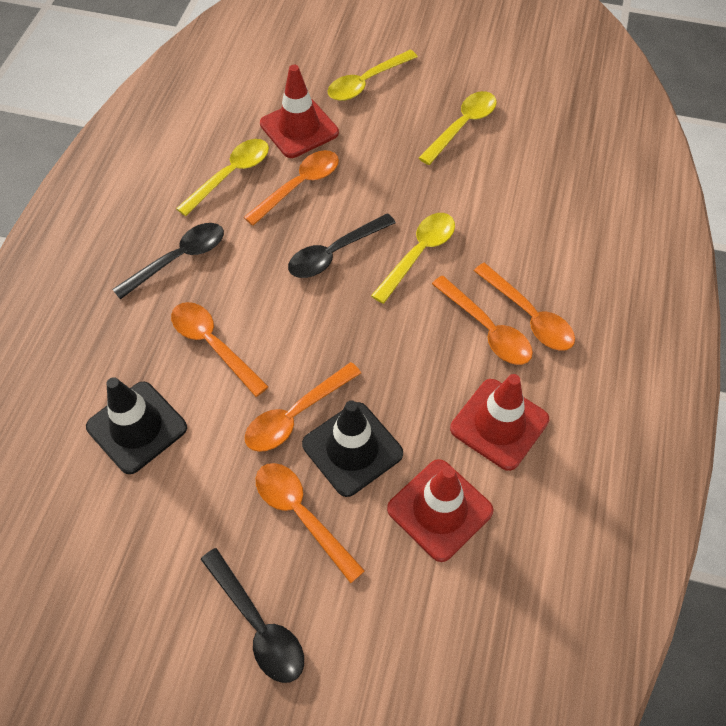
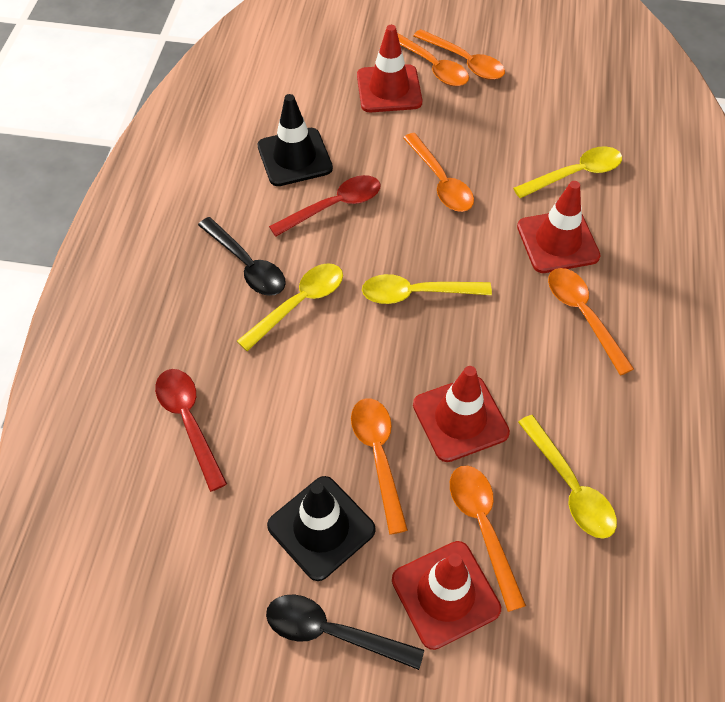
black spoon: [112,223,224,300] [200,548,304,683] [288,213,396,278] = 3 -> [198,217,286,296] [266,595,424,670] = 2
red spoon: none = 0 -> [155,369,227,492] [269,175,381,237] = 2
red traffic cone: [260,65,339,158] [387,459,494,562] [450,374,549,471] = 3 -> [357,25,422,112] [392,541,501,650] [413,366,510,462] [517,181,601,273] = 4

